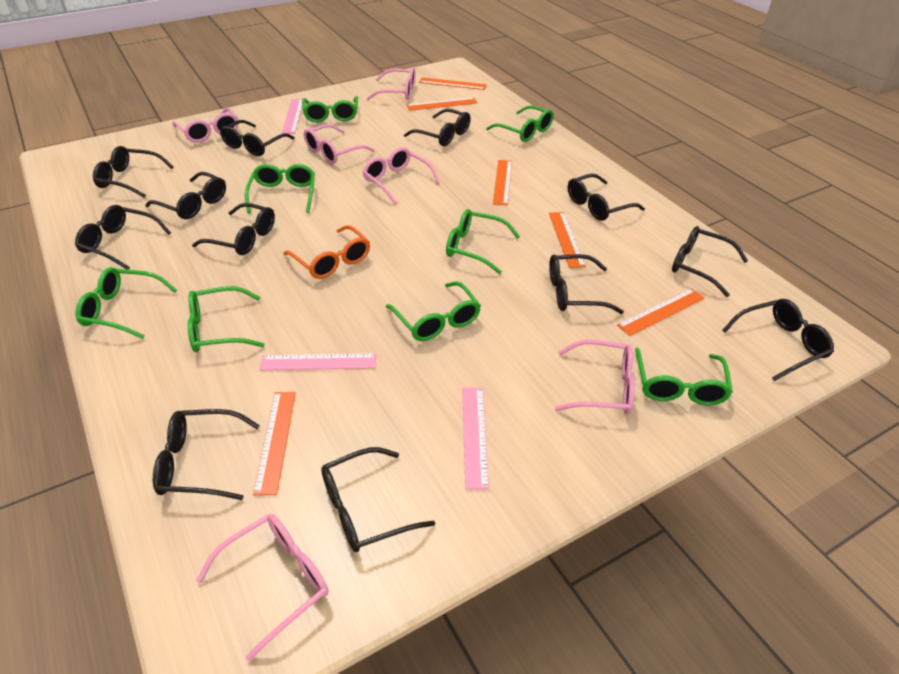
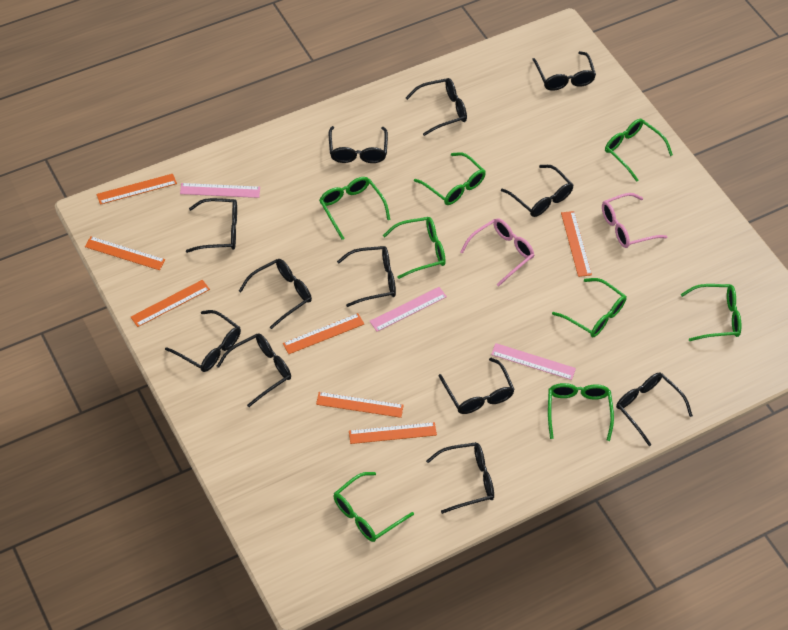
orange glasses: [283,225,370,279] = 1 -> none = 0
orange ruler: [253,392,296,496] [407,97,478,111] [419,77,487,90] [493,160,512,205] [549,212,586,268] [617,288,705,336] = 6 -> [85,236,165,270] [96,174,177,205] [131,280,210,327] [283,313,364,354] [316,392,404,418] [349,422,437,444] [561,211,592,277] = 7
pink glasses: [172,107,238,143] [196,514,328,661] [304,124,375,164] [363,147,440,204] [366,67,415,100] [555,340,635,414] = 6 -> [460,218,534,287] [602,193,667,248] = 2

